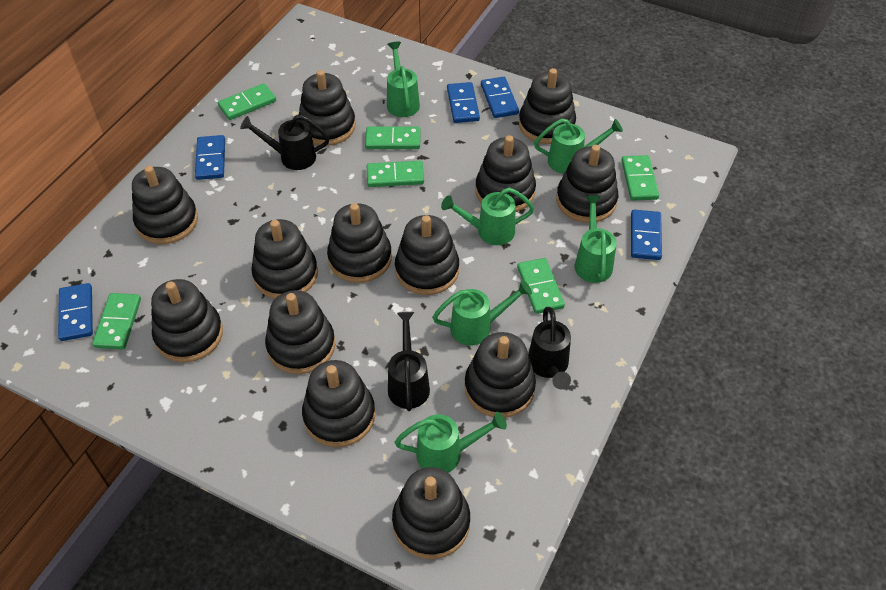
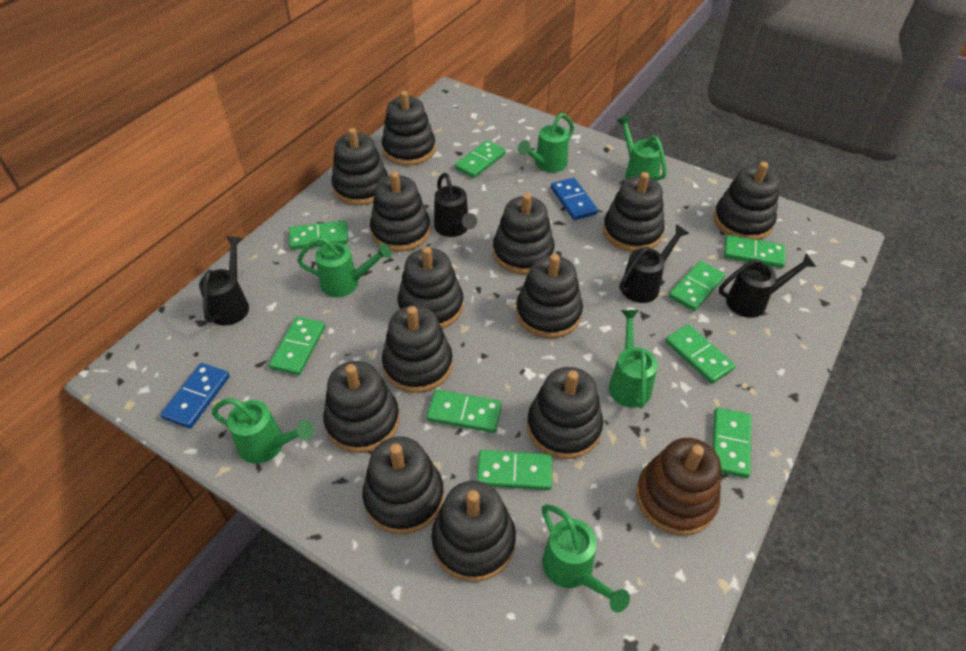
black watering can: [240,115,329,170] [388,312,430,411] [528,307,571,389] = 3 -> [199,236,249,326] [434,173,477,237] [620,225,689,303] [719,253,816,318] = 4
blue domino: [58,283,93,341] [195,135,225,180] [447,82,480,123] [481,77,519,118] [631,210,662,260] = 5 -> [161,363,230,429] [551,178,598,220] = 2
brown stacking toy: none = 0 -> [636,438,721,535] = 1
green domino: [92,293,141,349] [218,83,276,120] [365,127,421,149] [367,161,424,187] [517,258,565,314] [621,155,659,201] = 6 -> [269,317,325,375] [289,221,348,250] [427,389,502,433] [455,140,506,178] [476,450,552,490] [665,324,736,384] [669,261,725,311] [712,408,751,478] [724,235,785,268] = 9

